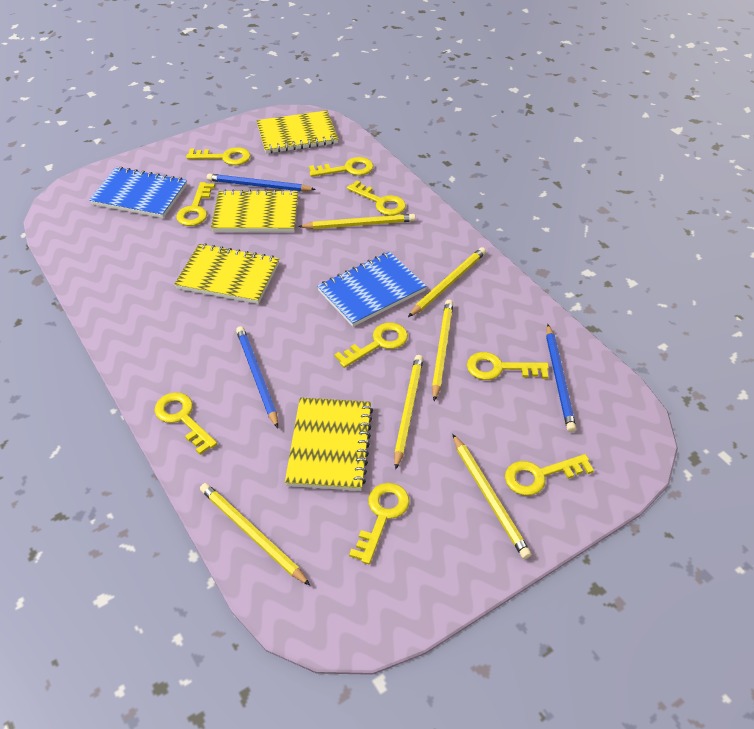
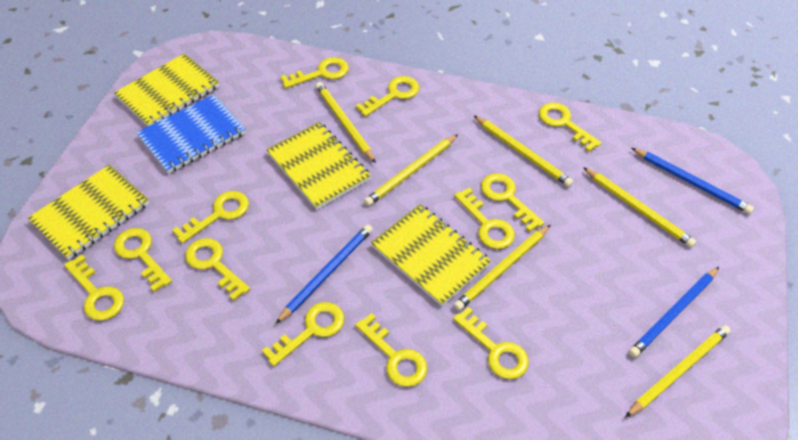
blue notebook: [89,167,187,218] [317,252,426,327] = 2 -> [136,94,246,174] = 1
yellow key: [155,392,217,455] [176,182,215,226] [186,147,250,165] [309,157,373,177] [334,323,408,368] [347,180,406,216] [349,483,409,564] [467,352,549,380] [505,454,594,495] = 9 -> [64,255,124,321] [114,228,172,292] [172,191,249,243] [185,238,250,300] [262,302,344,366] [280,57,349,88] [355,313,428,387] [356,76,419,117] [453,307,529,379] [454,187,515,249] [481,173,544,232] [539,102,602,152] = 12

